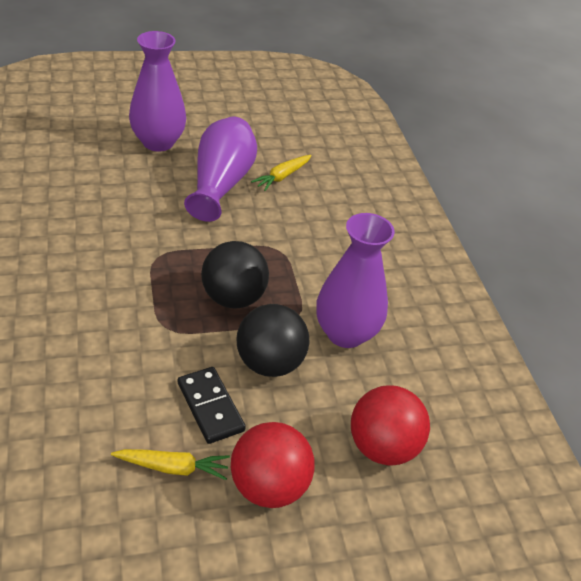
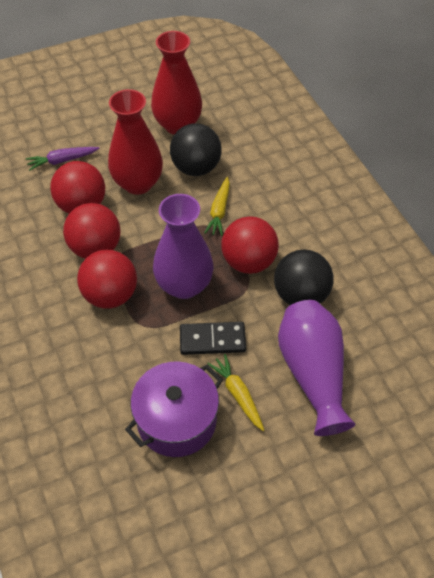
purple carrot: none = 0 -> [26,147,99,171] = 1
purple pot: none = 0 -> [125,361,223,457] = 1
purple vase: [129,31,186,152] [184,117,257,222] [316,213,395,348] = 3 -> [153,194,213,299] [278,300,355,436] = 2
red ball: [231,422,315,508] [351,385,430,465] = 2 -> [50,161,105,214] [63,203,120,259] [77,250,137,309] [221,216,279,274] = 4
red vase: none = 0 -> [108,89,163,195] [151,31,202,135] = 2

